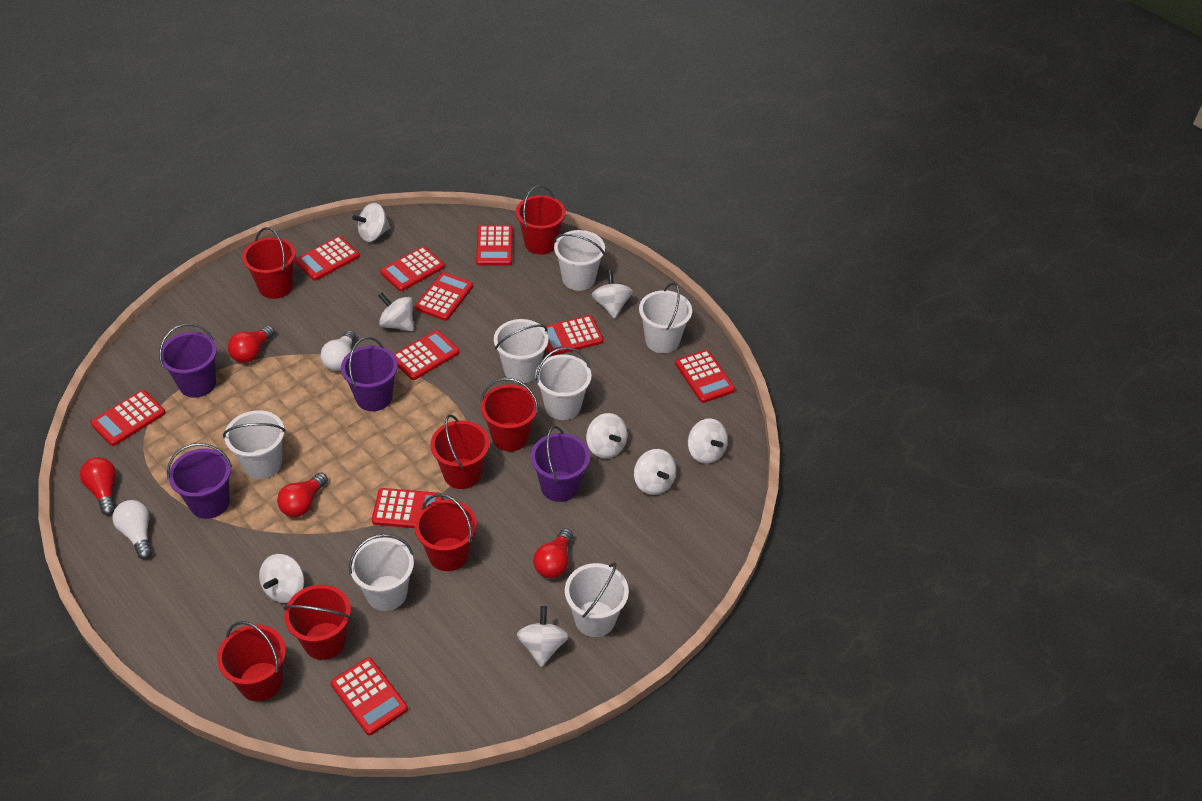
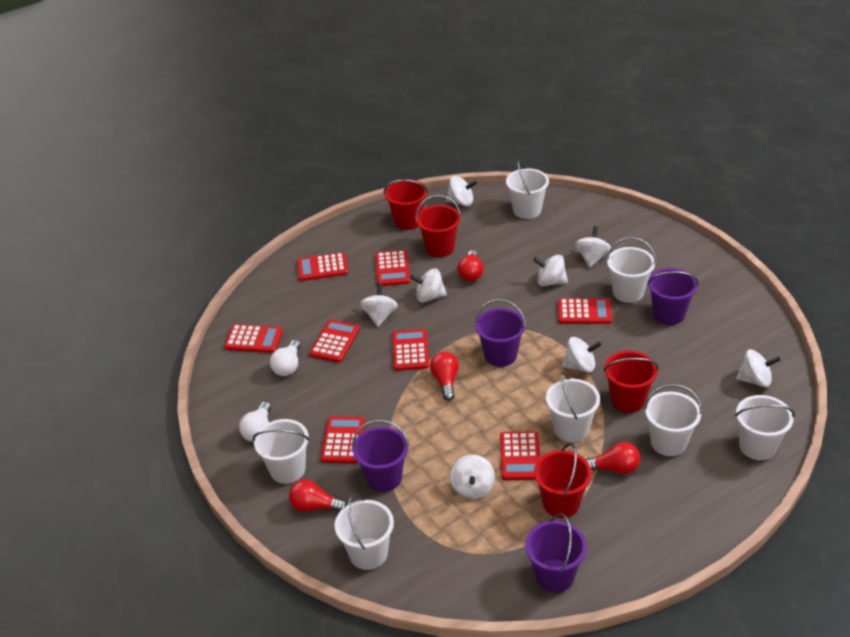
red bucket: [217,621,286,701] [242,227,296,299] [283,584,351,660] [414,494,477,571] [430,414,490,489] [481,378,538,451] [516,185,566,255] = 7 -> [384,179,428,230] [415,195,461,257] [534,443,592,518] [603,351,659,413] = 4
red calculator: [91,390,166,446] [295,236,360,281] [331,657,408,735] [372,488,443,528] [380,247,445,291] [394,330,459,380] [415,272,473,321] [476,225,513,266] [544,315,603,356] [675,350,735,403] = 10 -> [224,324,283,353] [297,252,348,281] [309,320,360,363] [321,416,365,463] [375,250,410,286] [392,329,429,371] [500,431,540,480] [558,298,612,324] = 8

